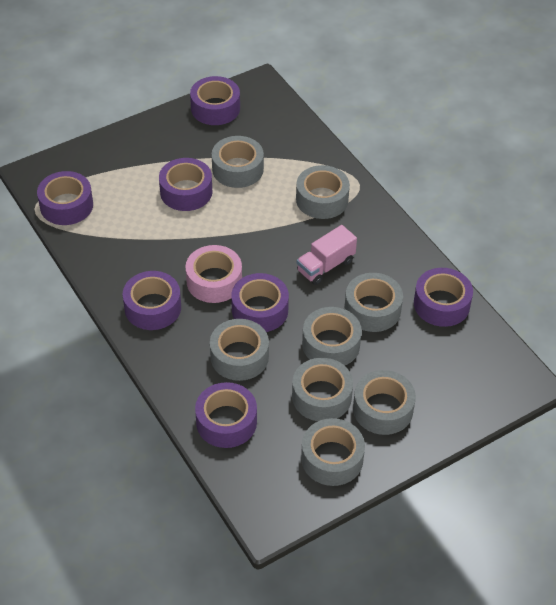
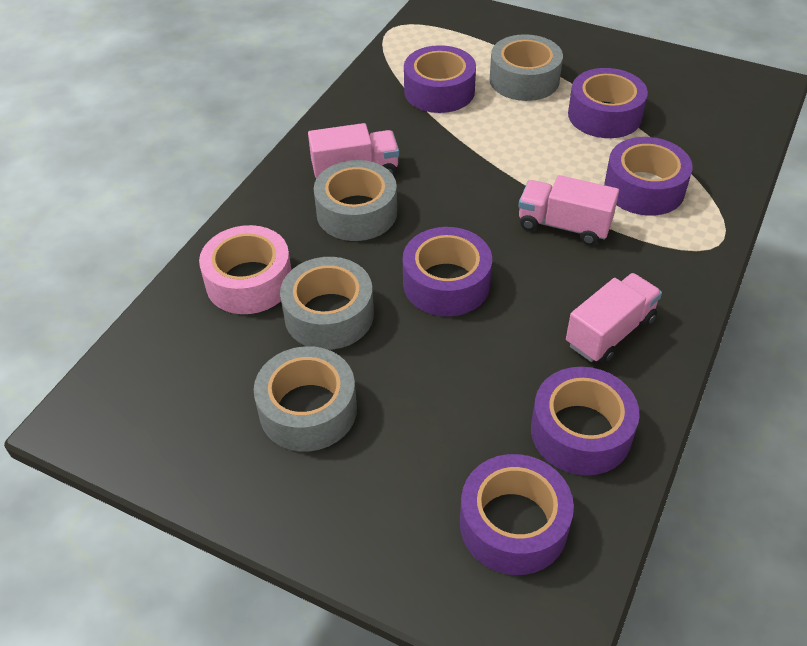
grey tape: [210,319,269,381] [212,136,264,188] [292,358,353,421] [296,165,350,219] [301,418,365,486] [302,307,362,366] [345,273,403,332] [353,370,416,435] = 8 -> [254,346,357,452] [280,257,374,350] [314,160,397,241] [489,34,563,101] = 4
pink truck: [297,225,357,285] = 1 -> [308,123,399,179] [518,175,619,245] [566,273,662,364] = 3
purple tape: [37,171,93,225] [123,271,181,330] [159,158,213,211] [190,76,240,125] [195,382,257,448] [231,273,289,332] [414,268,473,327] = 7 -> [403,227,492,316] [404,45,476,113] [460,454,574,575] [531,367,640,476] [568,68,648,138] [604,137,692,216] = 6

